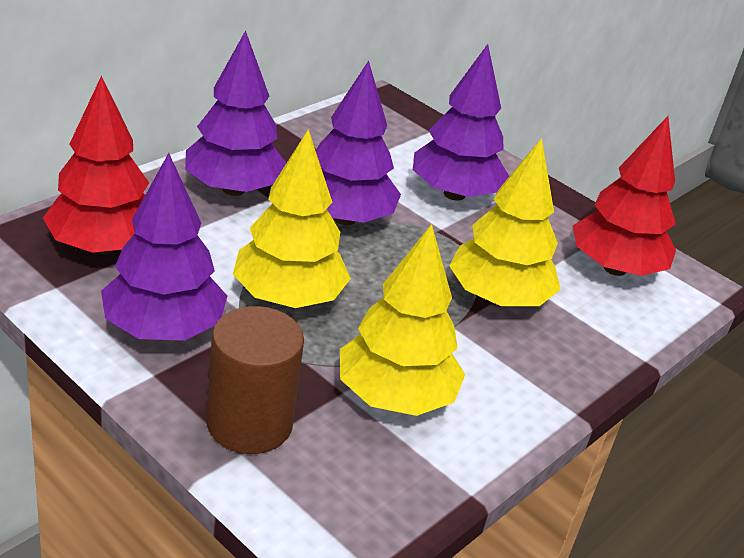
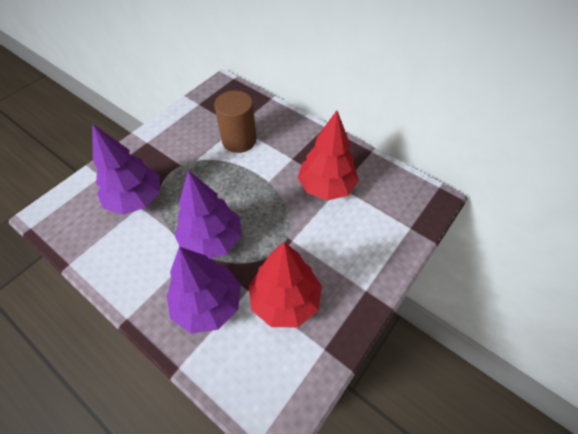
purple tree: [101,153,227,341] [185,30,286,196] [316,60,401,225] [413,44,509,200] = 4 -> [93,124,160,215] [167,247,241,333] [174,170,242,259] = 3
yellow tree: [233,129,351,308] [340,224,465,416] [449,138,561,307] = 3 -> none = 0

